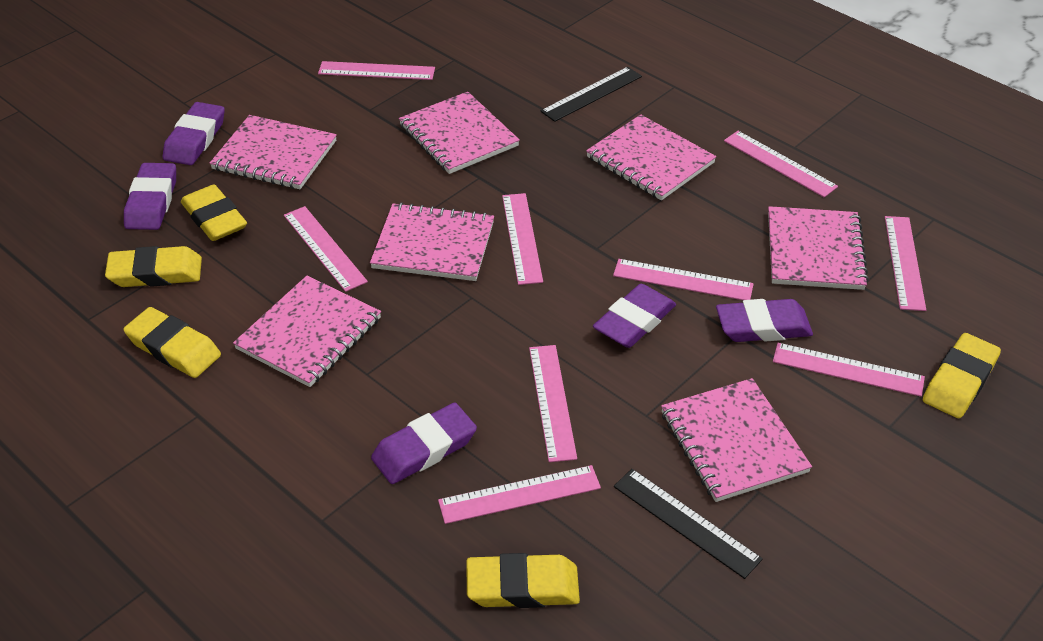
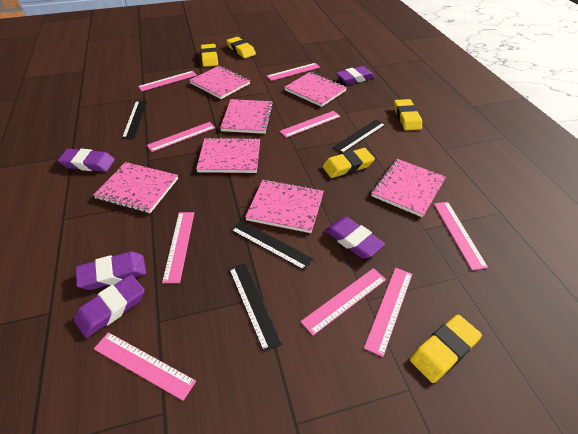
black ruler: [541,67,642,122] [614,469,763,579] = 2 -> [122,101,148,139] [229,263,282,352] [231,221,313,271] [332,119,386,153] = 4

